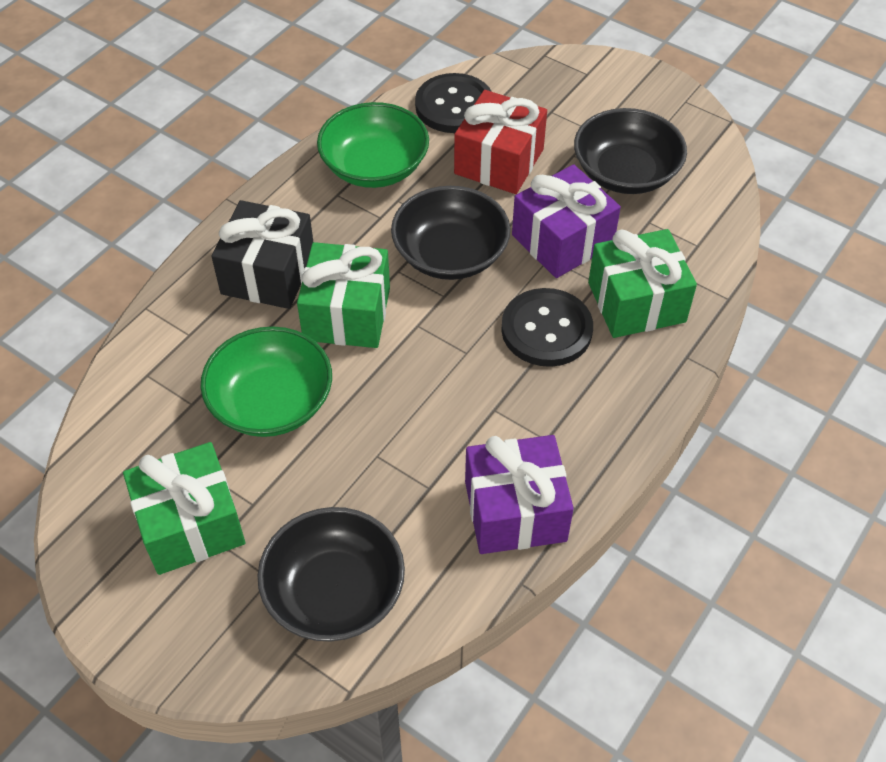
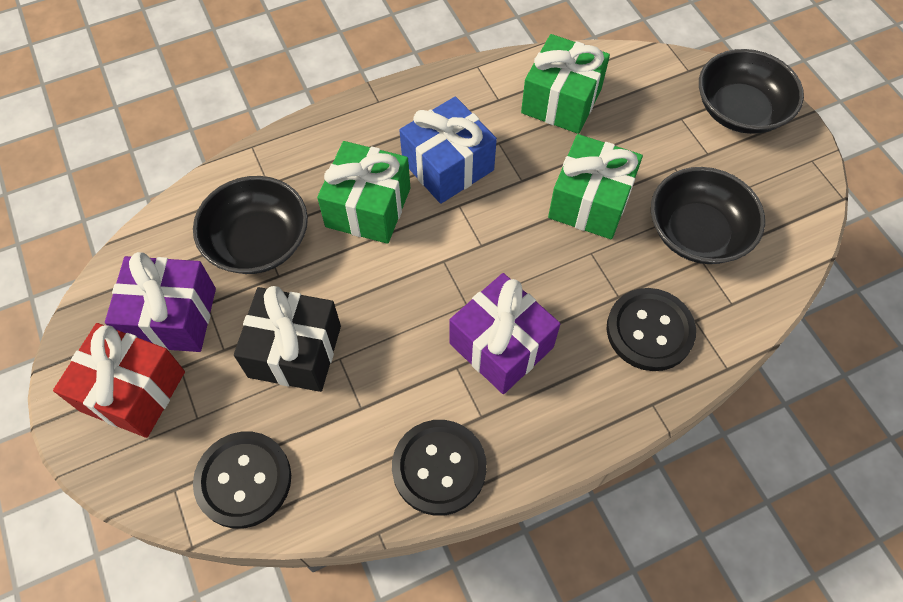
black button: [415,73,492,133] [501,288,593,367] = 2 -> [193,432,291,529] [392,420,487,516] [606,288,696,371] = 3
blue gift: none = 0 -> [399,97,497,204] = 1
green bowl: [201,326,332,437] [317,102,429,188] = 2 -> none = 0

